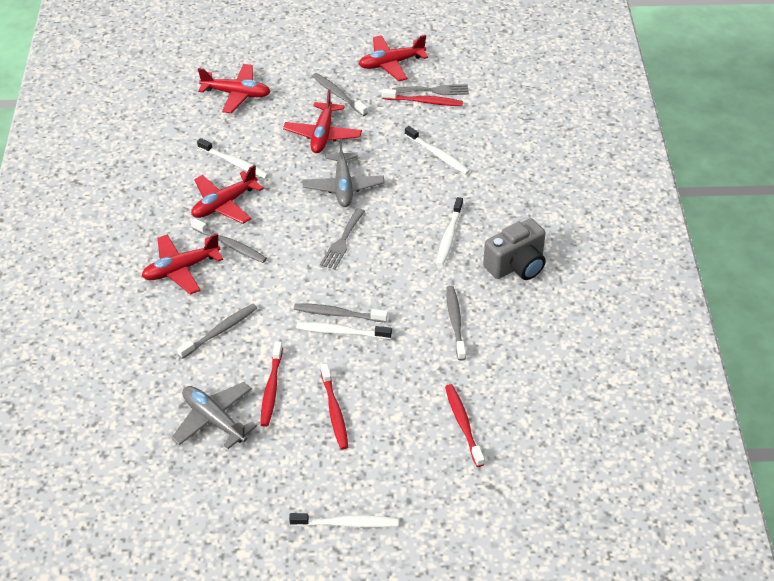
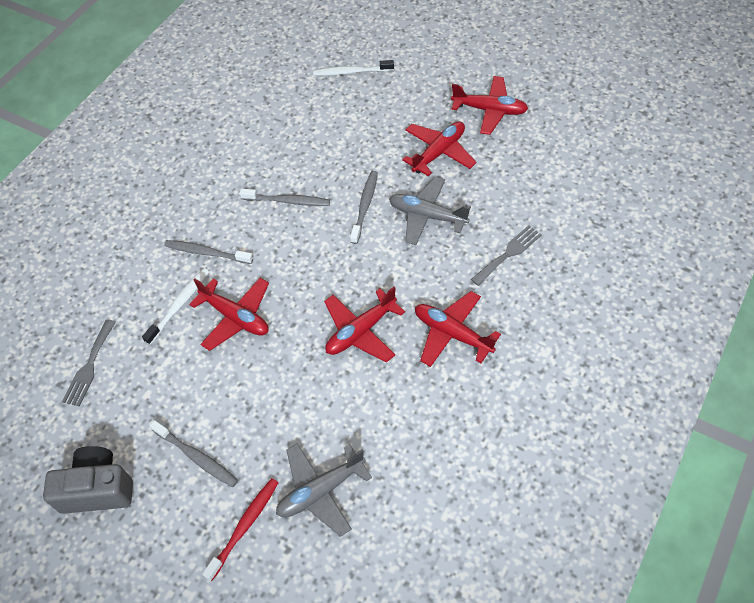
grey toothbrush: [177,304,257,359] [191,218,267,263] [294,303,388,322] [312,73,368,116] [446,286,466,361] = 5 -> [150,420,238,487] [164,240,253,264] [240,189,330,206] [350,171,378,244] = 4
red toothbrush: [260,342,283,427] [321,364,348,450] [382,89,463,106] [445,384,484,467] = 4 -> [202,478,278,581] = 1
white toothbrush: [197,138,269,179] [289,513,398,528] [296,322,392,339] [405,126,470,175] [436,197,463,266] = 5 -> [142,268,209,345] [313,60,394,76] = 2

